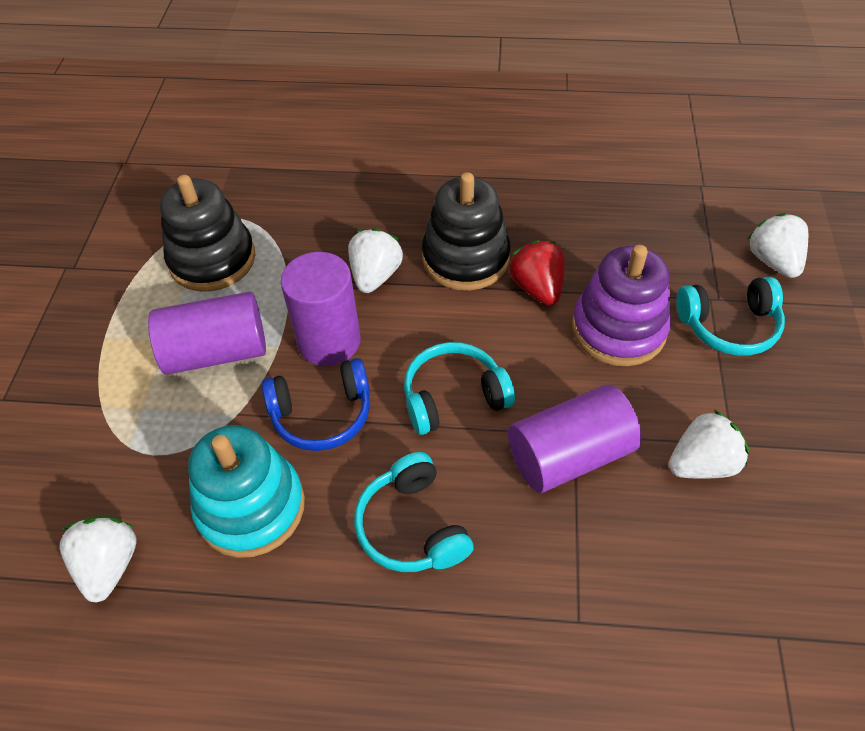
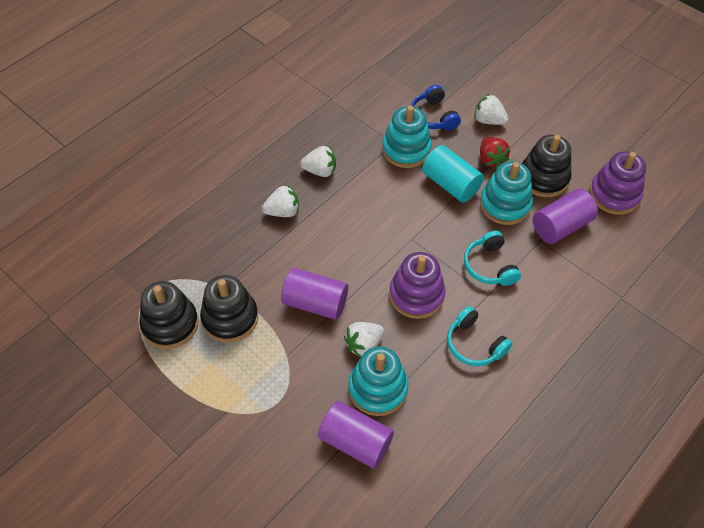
black stacking toy: [160,175,255,292] [422,172,511,291] = 2 -> [139,281,198,349] [200,275,258,343] [522,135,571,197] = 3
purple stacking toy: [572,245,671,366] = 1 -> [389,252,446,319] [589,151,646,215] = 2
turquoise cylinder: none = 0 -> [422,145,484,202] = 1
turquoise headphones: [354,452,474,572] [404,342,515,435] [676,277,785,356] = 3 -> [447,306,512,366] [464,231,521,286] = 2
turquoise stacking toy: [188,425,305,558] = 1 -> [348,346,408,416] [382,106,432,168] [480,161,533,225] = 3

